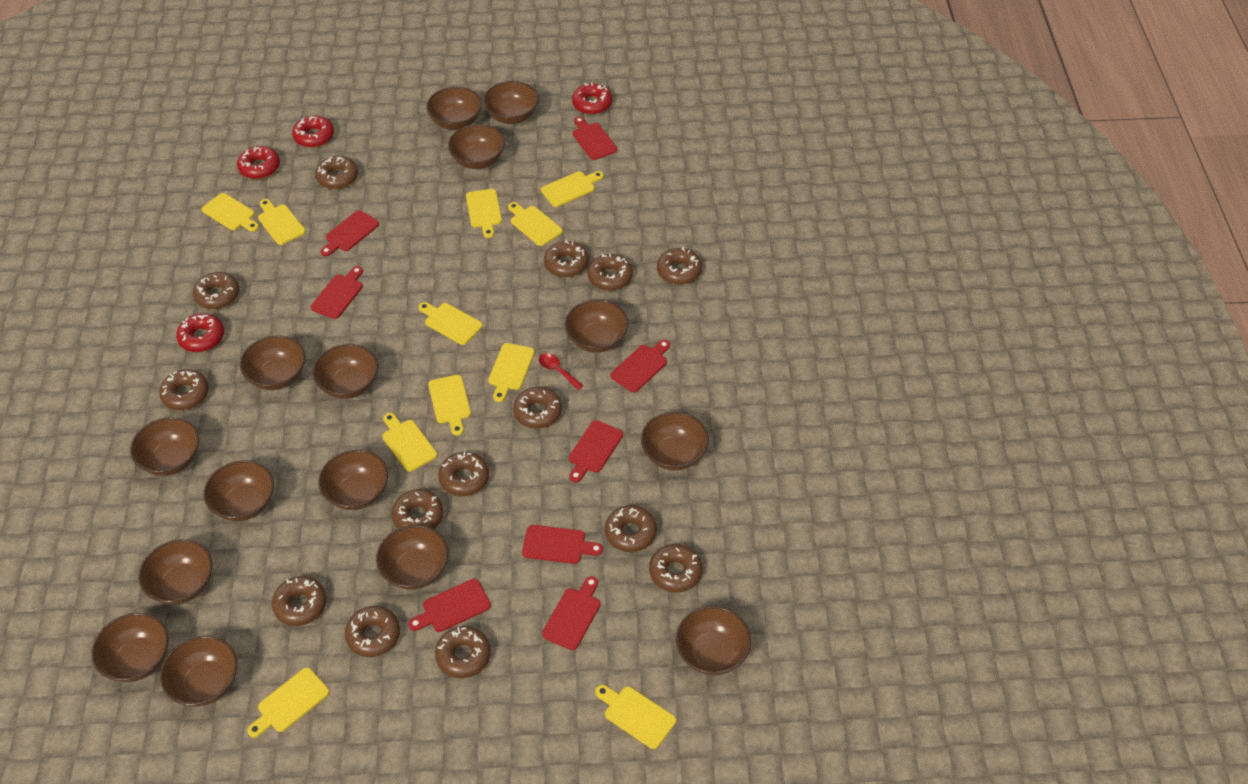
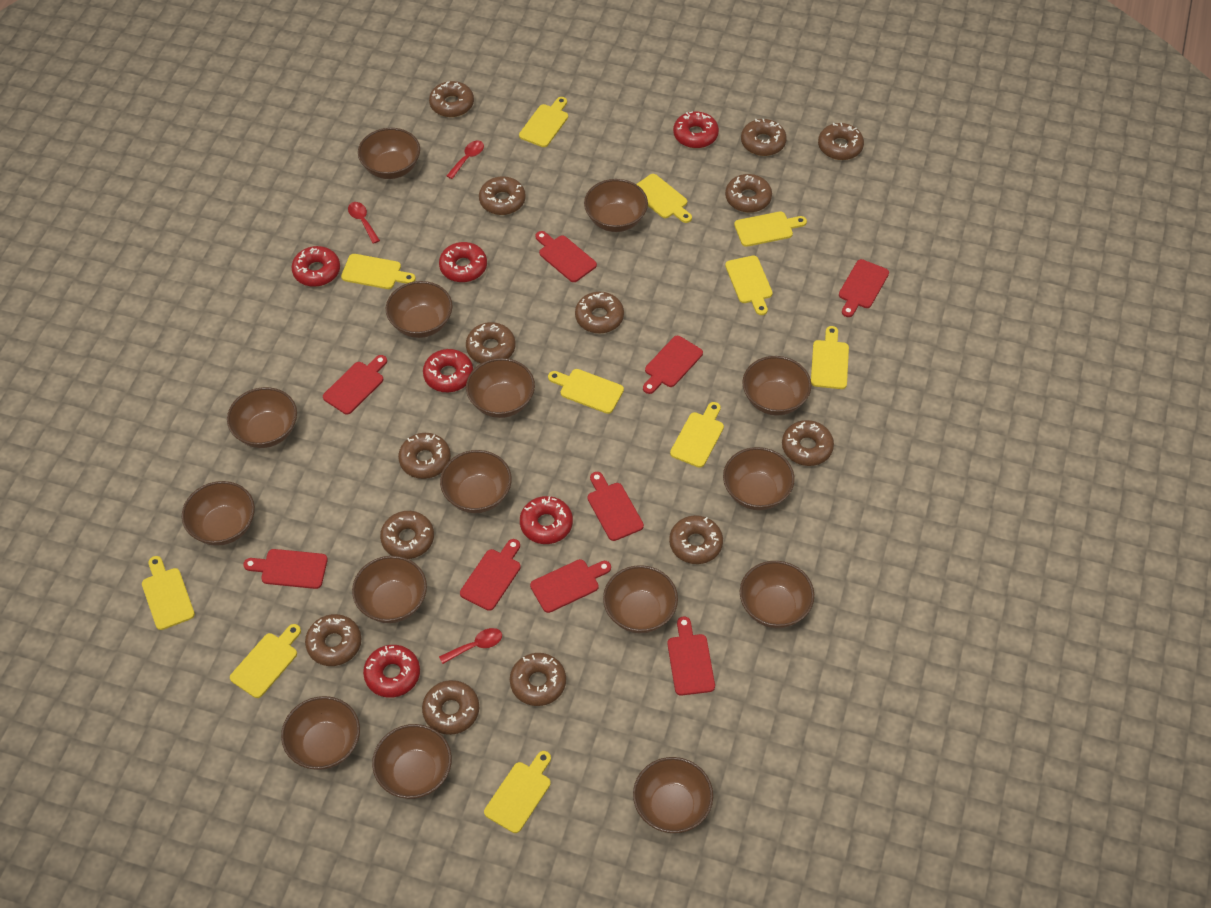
red cutting board: [311,266,363,319] [320,210,379,256] [408,579,491,632] [522,525,603,564] [542,576,600,650] [569,420,623,483] [573,117,617,160] [610,340,670,392] = 8 -> [243,549,328,589] [323,355,387,415] [460,539,521,611] [530,559,611,613] [535,231,597,282] [588,472,644,541] [643,336,703,394] [667,616,715,696] [839,259,889,317] = 9
red donut: [176,313,224,352] [237,146,280,179] [292,115,334,148] [572,83,613,115] = 4 -> [292,246,340,287] [363,645,420,698] [423,349,473,392] [439,242,487,282] [520,496,573,544] [673,111,719,148] = 6
red spoon: [539,353,584,390] = 1 -> [348,202,380,244] [439,628,502,664] [447,141,484,179] = 3

